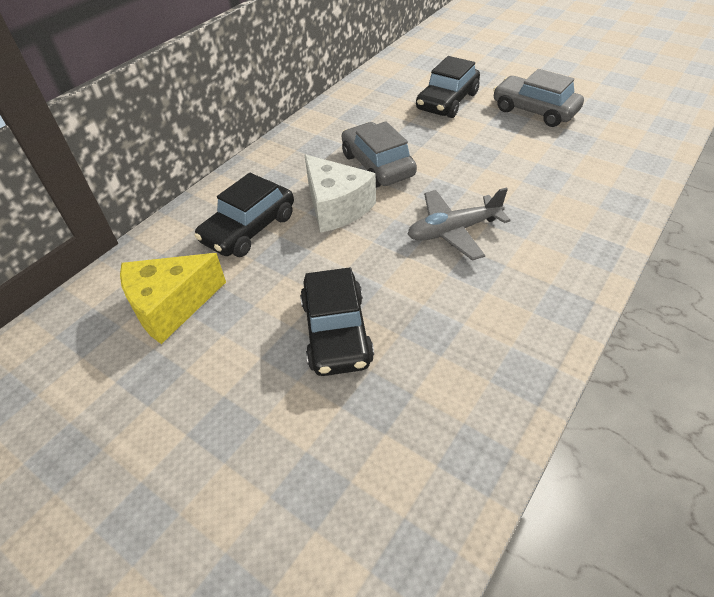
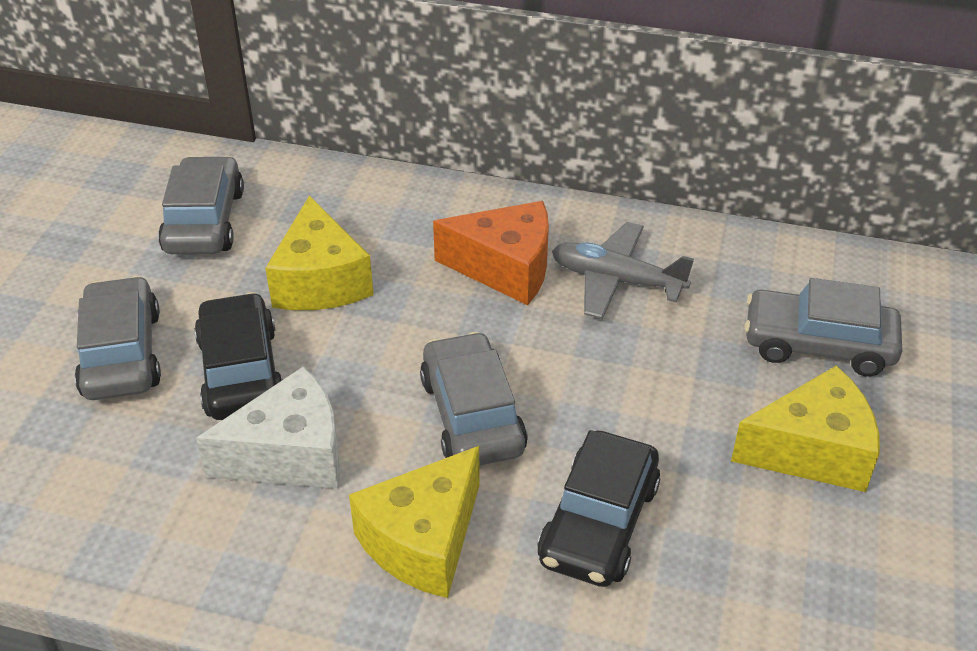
black car: [195,173,294,257] [300,267,374,376] [416,56,480,118] = 3 -> [194,292,283,420] [537,430,660,587] = 2
grey car: [342,121,417,188] [493,69,584,127] = 2 -> [75,276,161,400] [158,156,244,254] [420,332,528,466] [744,278,902,376] = 4
orange cheese: none = 0 -> [433,201,549,305] = 1
yellow cheese: [120,253,226,344] = 1 -> [265,195,374,310] [349,446,480,598] [731,365,880,492] = 3

